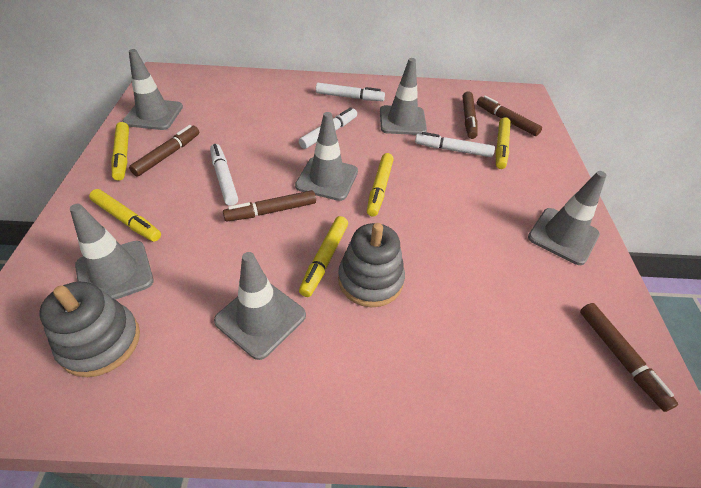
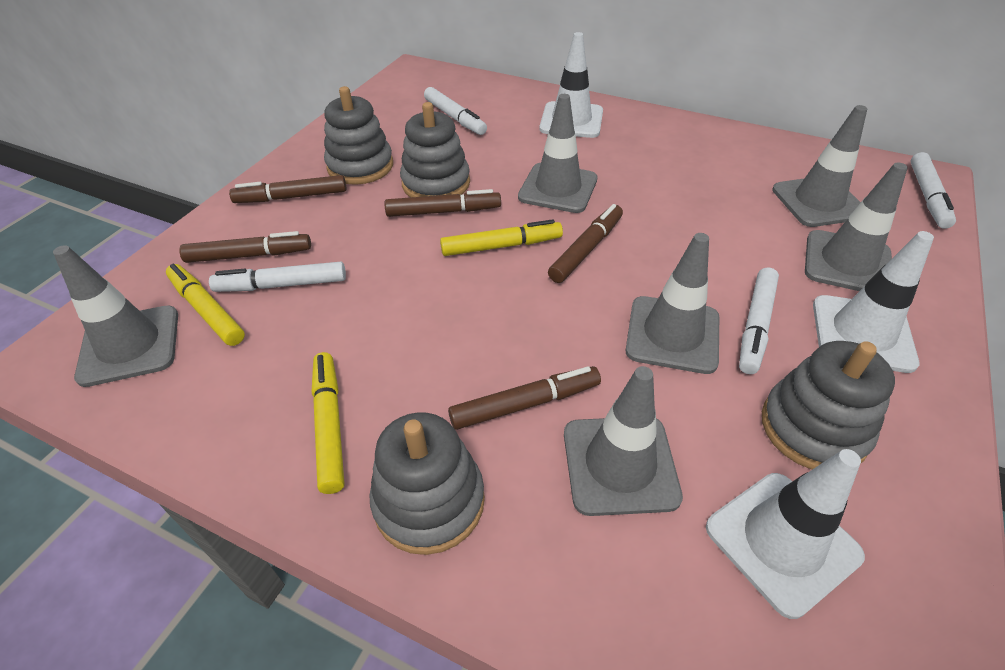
grey stacking toy: [39,282,140,377] [338,223,405,307] = 2 -> [324,86,393,185] [369,412,485,555] [400,102,470,197] [762,341,895,470] = 4
white traffic cone: none = 0 -> [539,32,603,138] [706,449,865,619] [813,231,934,373] = 3
yellow marker: [89,189,161,242] [111,122,129,181] [299,216,348,297] [367,153,394,217] [495,117,511,169] = 5 -> [166,264,245,346] [312,352,344,494] [440,219,563,256] = 3

